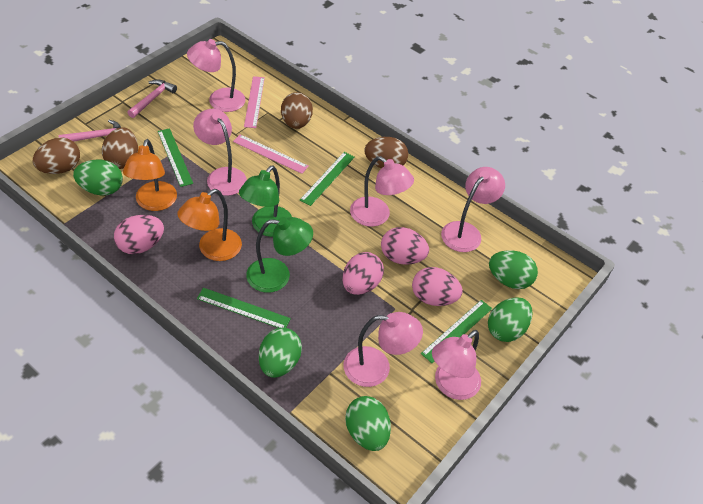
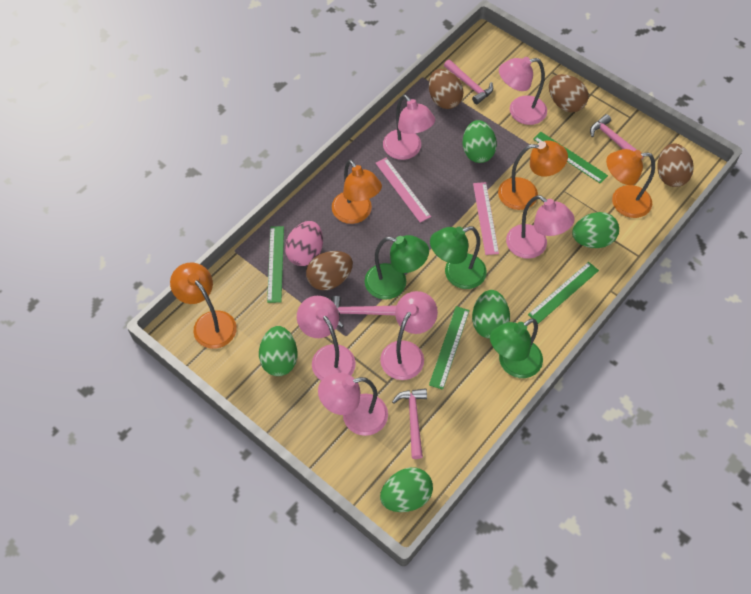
green lamp: [239,166,292,237] [246,217,313,293] = 2 -> [365,235,429,300] [430,226,487,289] [490,318,543,378] = 3
orange lamp: [123,139,177,211] [177,189,242,261] = 2 -> [170,263,237,349] [332,160,382,224] [498,140,568,210] [606,149,655,218] = 4
pink egg: [114,215,164,254] [342,252,384,295] [381,227,429,265] [412,267,463,306] = 4 -> [285,221,323,266] = 1
pink hammer: [58,120,121,142] [127,79,177,118] = 2 -> [331,296,397,328] [392,388,427,459] [444,60,493,104] [590,114,643,160] = 4

